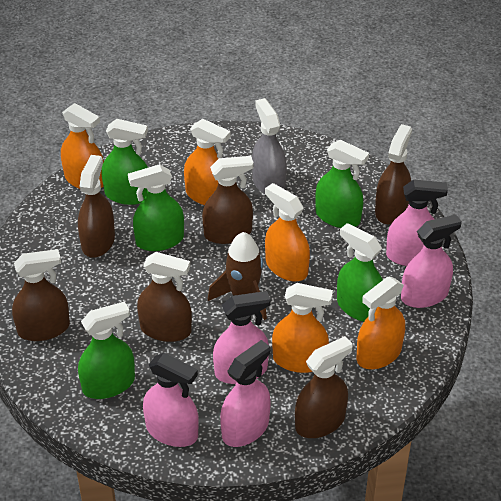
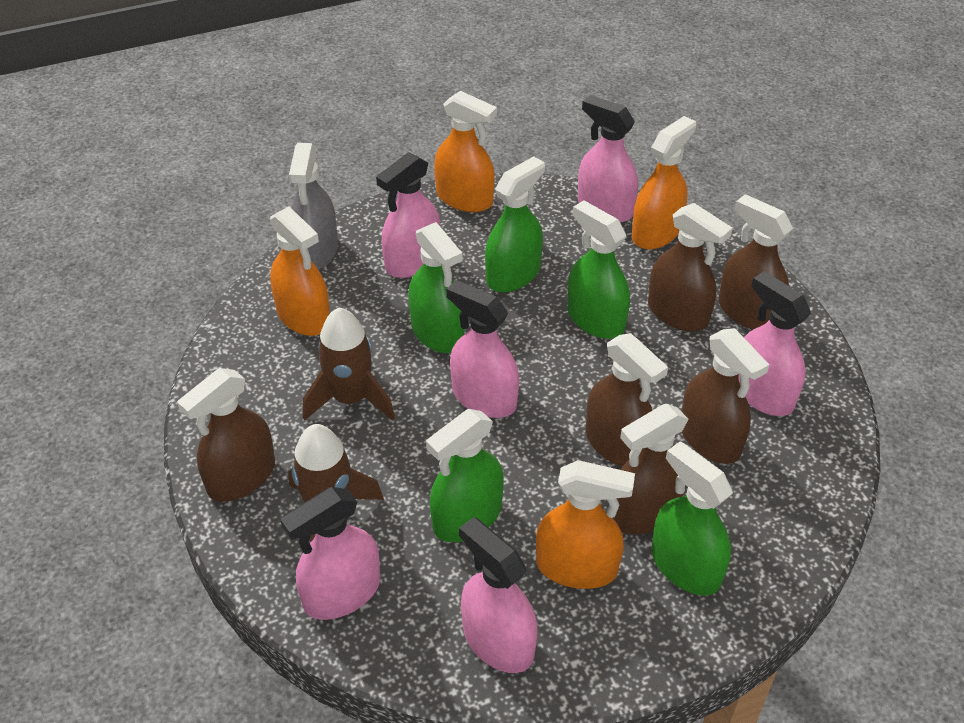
brown rocket: [208,232,267,320] = 1 -> [288,424,384,542] [303,308,395,421] = 2
orange spray bottle: [61,103,104,189] [184,119,231,205] [265,183,310,281] [272,283,333,373] [357,276,405,369] = 5 -> [270,207,330,336] [434,91,497,212] [536,460,635,589] [632,116,696,249] = 4
pink spray bottle: [143,353,199,447] [213,291,270,384] [220,340,271,447] [386,180,448,266] [401,215,462,308] = 5 -> [280,487,380,620] [376,152,440,278] [446,280,519,418] [459,517,538,673] [578,95,638,223] [739,271,811,416] = 6

